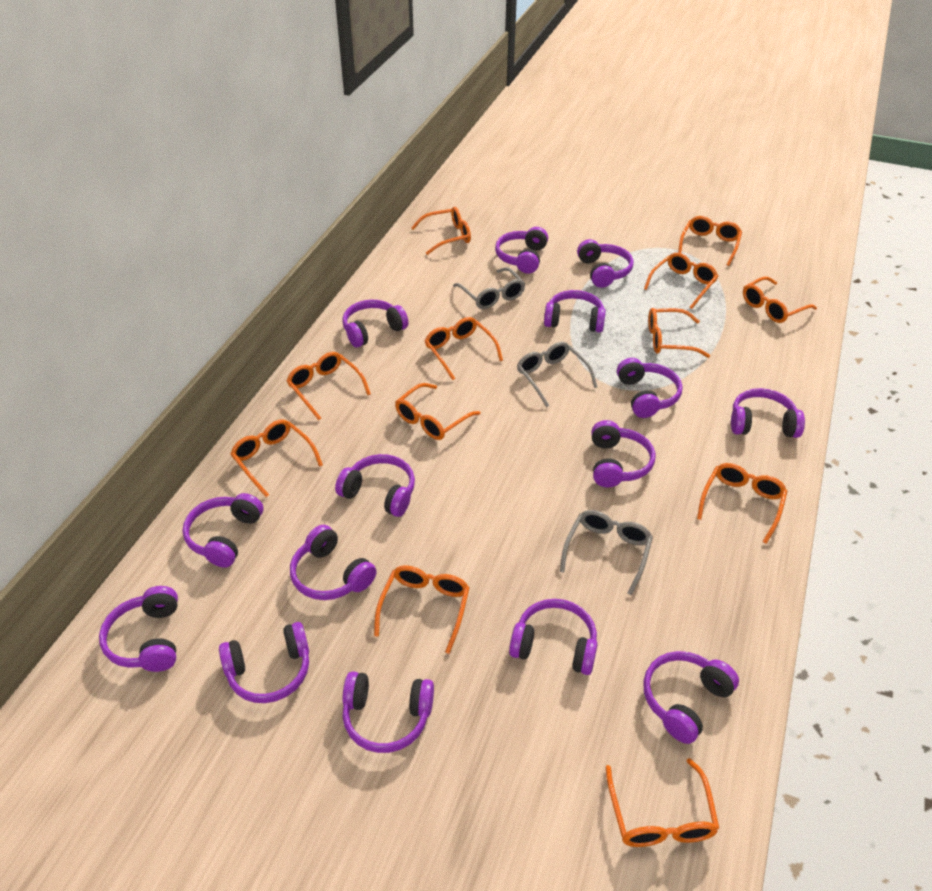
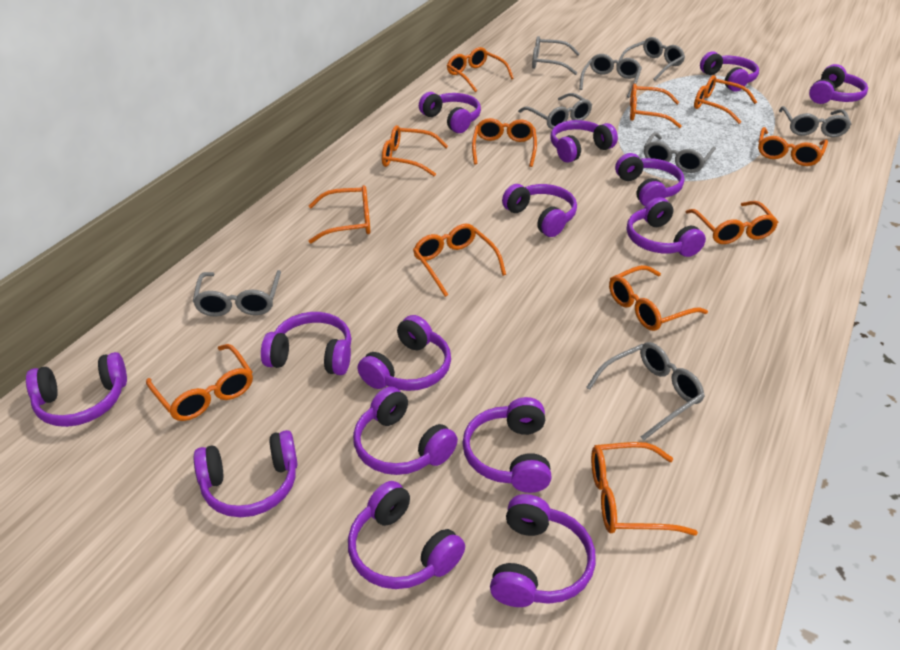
grey glasses: [453,267,525,309] [517,342,597,407] [560,510,653,595] = 3 -> [193,270,281,317] [518,93,592,129] [532,36,580,75] [579,54,642,98] [586,342,705,440] [616,37,685,80] [644,132,716,173] [779,106,852,137] = 8

